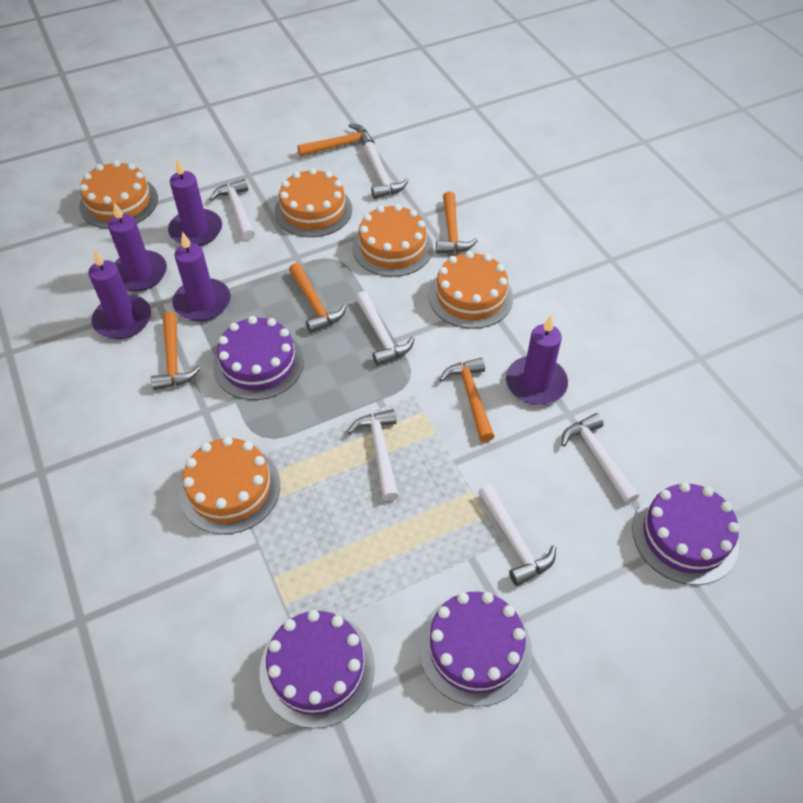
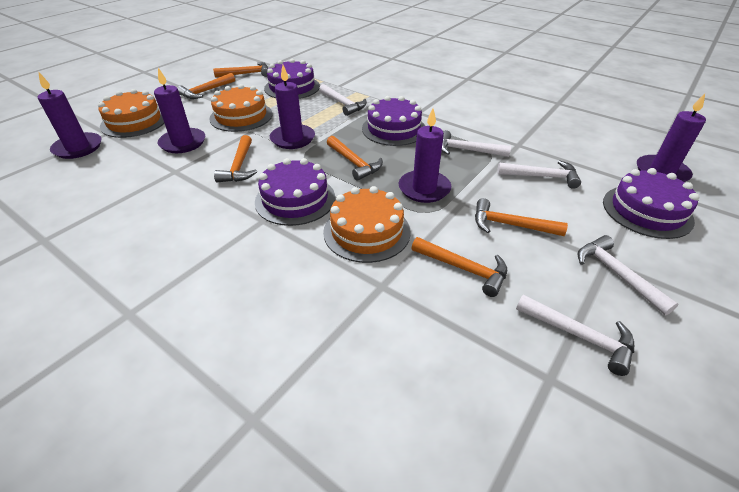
orange cake: [79,160,158,229] [179,436,280,534] [274,168,352,237] [352,204,433,277] [429,251,513,329] = 5 -> [98,89,165,138] [209,84,273,132] [323,186,411,263] = 3
orange hammer: [151,312,200,390] [289,263,347,333] [297,124,375,157] [436,192,478,254] [439,358,495,442] = 5 -> [177,73,235,99] [213,62,268,78] [214,135,257,182] [327,136,383,181] [412,237,507,297] [475,198,568,236] = 6
white hammer: [210,179,255,240] [348,409,399,501] [356,291,414,366] [363,141,409,199] [478,484,556,586] [561,413,639,504] = 6 -> [319,84,367,116] [441,130,511,157] [497,160,581,189] [516,294,634,376] [577,235,678,315] = 5

